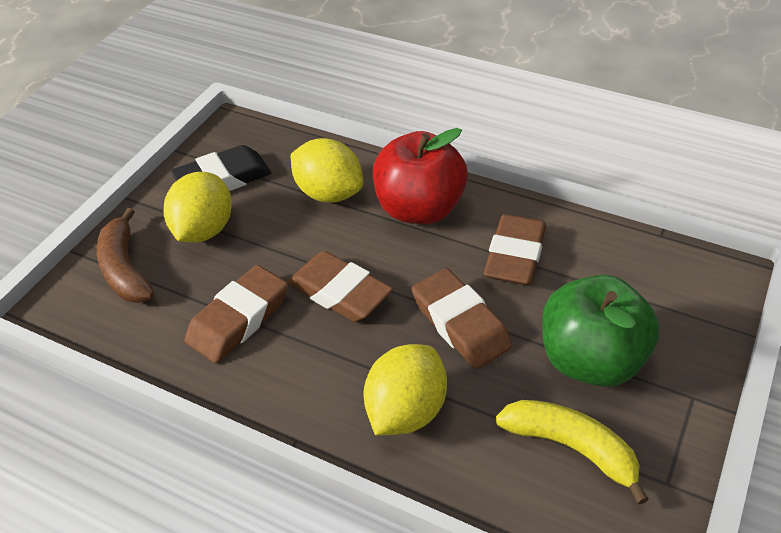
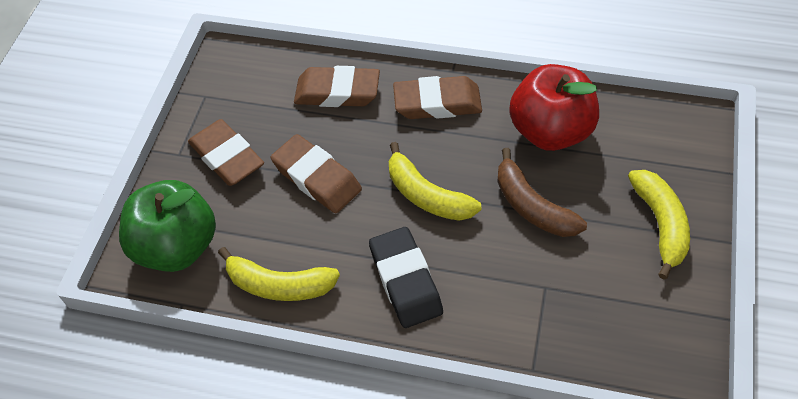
yellow banana: [496,400,649,505] = 1 -> [218,247,340,301] [389,142,481,221] [628,170,690,280] = 3
yellow lemon: [164,172,232,242] [291,138,363,203] [363,344,447,435] = 3 -> none = 0

